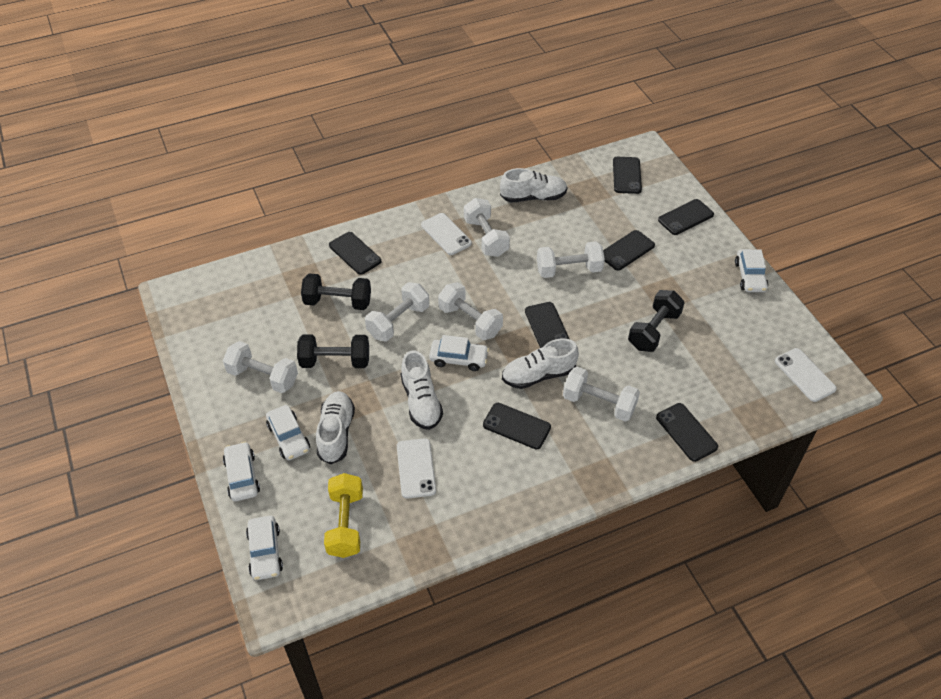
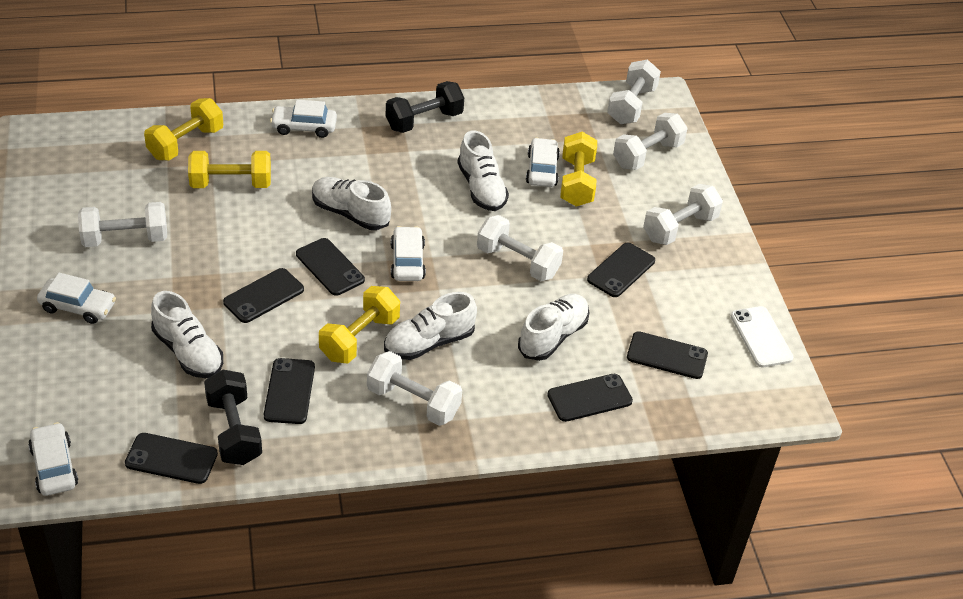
black dumbbell: [297,334,369,368] [301,273,371,310] [628,290,685,352] = 3 -> [204,370,262,465] [386,81,464,133] = 2
white phone: [397,438,436,499] [421,213,472,255] [775,348,837,402] = 3 -> [731,306,793,367] = 1
white shoe: [316,391,355,464] [401,350,443,430] [500,168,567,203] [502,339,579,389] = 4 -> [151,291,223,378] [312,177,391,230] [384,292,477,360] [457,130,509,211] [518,294,590,361] = 5
yellow dumbbell: [324,473,363,558] = 1 -> [144,98,223,160] [188,151,271,188] [319,286,400,363] [560,132,597,207] = 4

